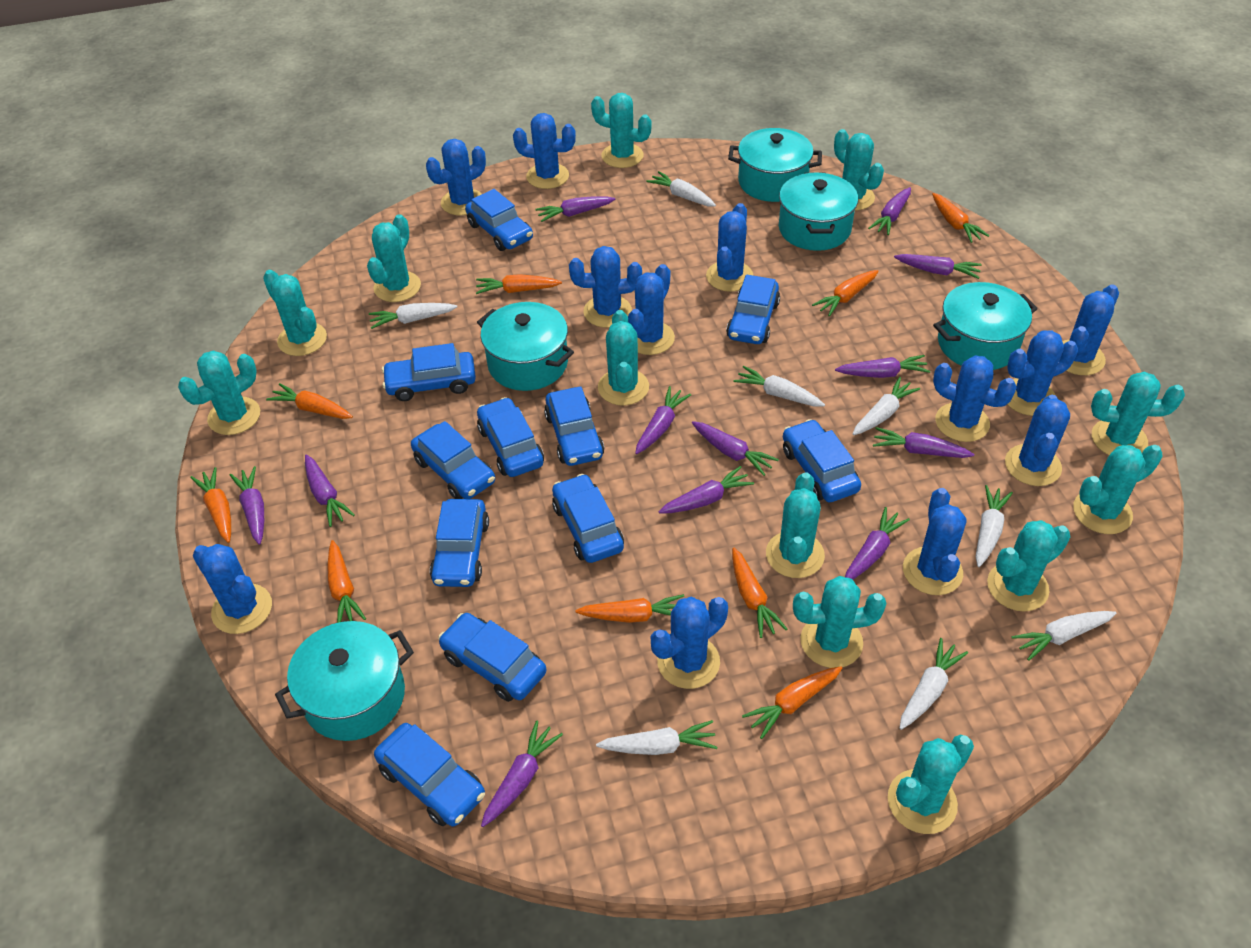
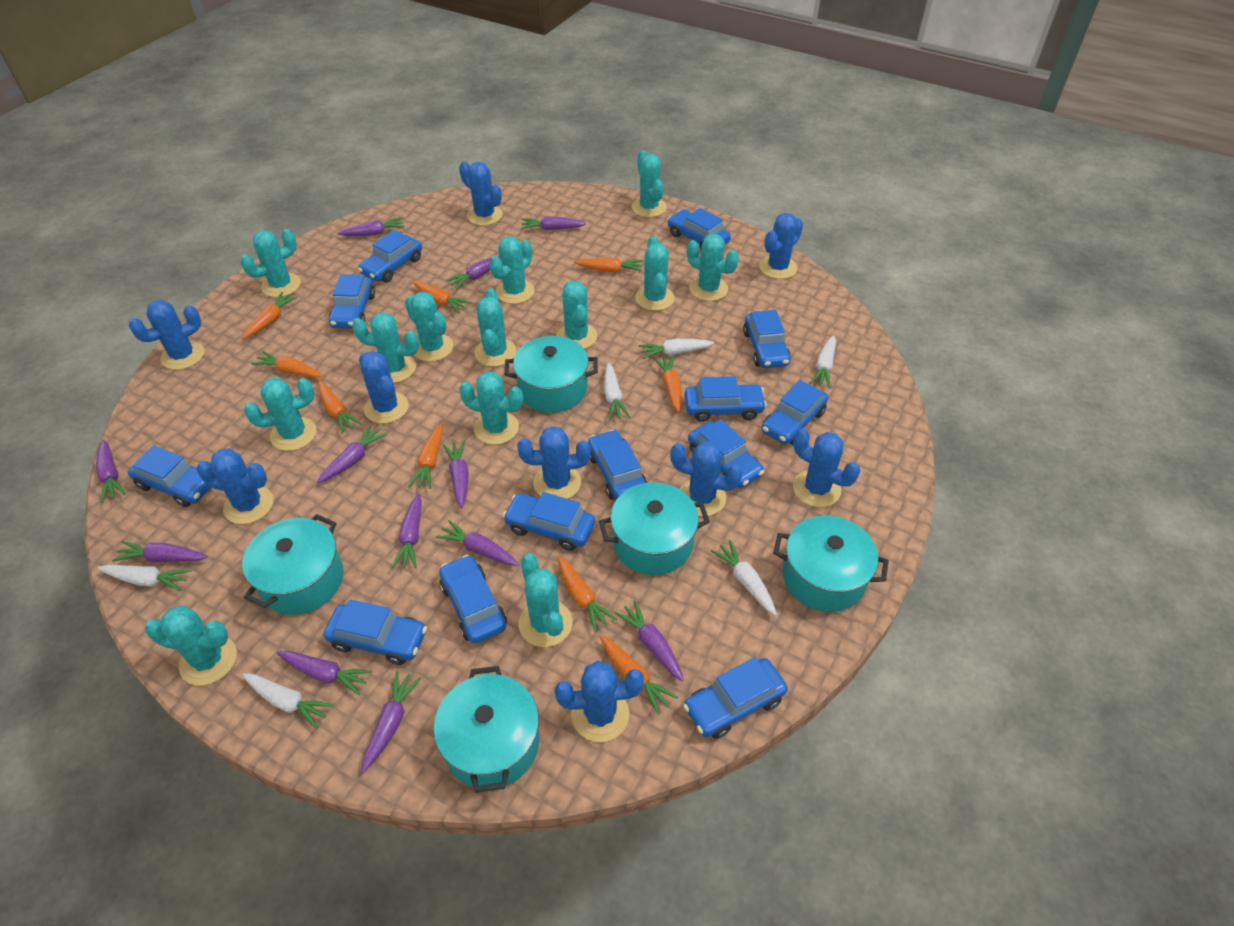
blue cactus: [193,544,272,634] [426,139,486,215] [513,113,576,189] [569,246,642,328] [628,264,675,355] [651,597,728,689] [706,203,754,292] [903,488,967,595] [933,355,1017,442] [1005,395,1070,486] [1007,330,1078,416] [1062,284,1119,375] = 12 -> [129,300,204,370] [197,448,273,524] [359,351,409,424] [459,161,503,226] [517,426,591,499] [555,661,644,742] [670,441,742,517] [759,213,803,279] [793,428,860,507] = 9
blue car: [374,723,485,827] [382,343,476,401] [411,421,495,499] [430,499,489,587] [438,613,546,702] [465,189,533,251] [477,397,544,477] [544,386,604,466] [552,474,624,563] [726,275,780,344] [783,419,861,502] = 11 -> [128,446,211,507] [324,600,427,665] [329,274,375,328] [358,230,422,282] [439,555,507,644] [503,492,595,551] [588,430,647,500] [667,208,731,249] [683,657,788,739] [685,376,767,422] [688,419,764,488] [743,310,791,368] [762,380,828,445] = 13
turquoise cactus: [178,351,260,435] [263,270,327,356] [367,214,421,302] [591,93,652,168] [598,310,649,406] [766,472,825,578] [793,576,887,668] [834,129,884,210] [888,735,974,834] [987,520,1070,612] [1073,445,1163,534] [1091,372,1185,455] = 12 -> [145,606,237,685] [240,229,301,297] [244,378,317,451] [352,312,419,383] [405,292,453,362] [459,372,523,445] [474,288,516,367] [489,236,534,304] [519,553,573,647] [556,281,597,349] [632,150,667,217] [635,236,675,311] [687,234,739,301] = 13
white carrot: [369,303,457,329] [596,720,717,755] [646,171,716,207] [734,366,825,406] [853,377,920,435] [900,638,968,730] [976,485,1013,567] [1012,611,1116,661] = 8 -> [98,565,192,591] [242,673,334,729] [604,363,630,420] [639,339,714,359] [711,540,777,616] [810,335,836,388] = 6

